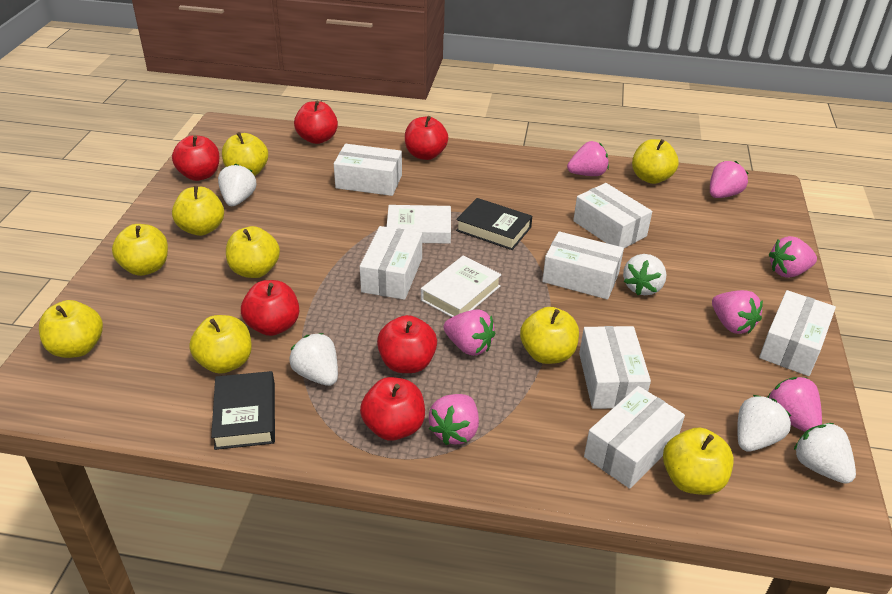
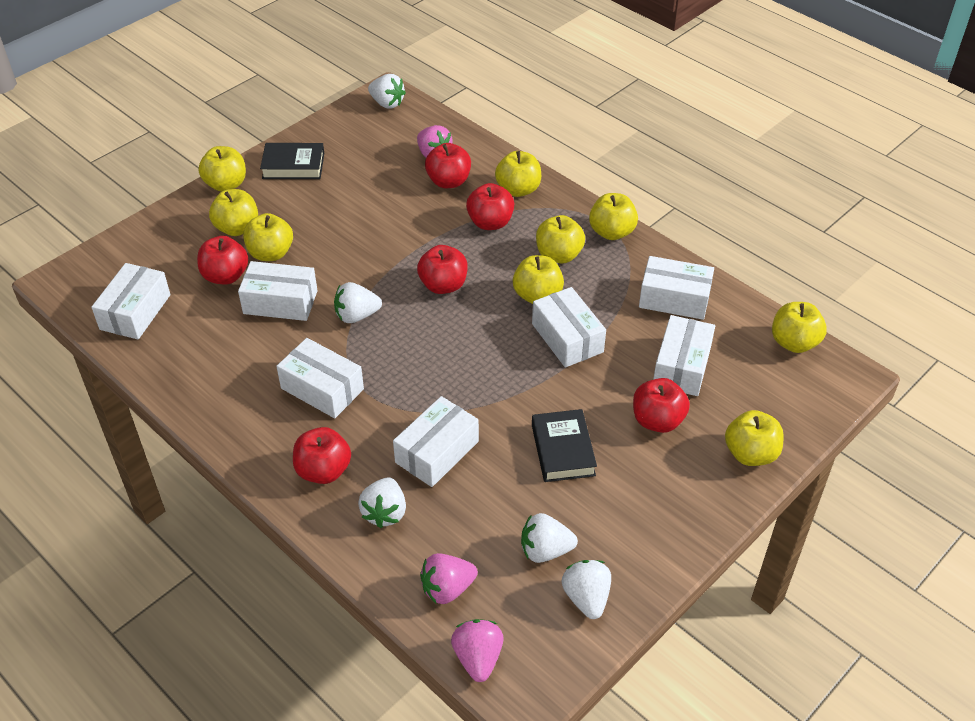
pink strawberry: [429,394,479,445] [443,309,496,356] [567,141,609,176] [710,161,748,198] [712,290,763,334] [767,377,822,432] [769,236,817,278] = 7 -> [417,125,453,158] [420,553,478,604] [451,619,504,682] = 3
white book: [387,205,451,244] [421,255,502,317] = 2 -> none = 0

